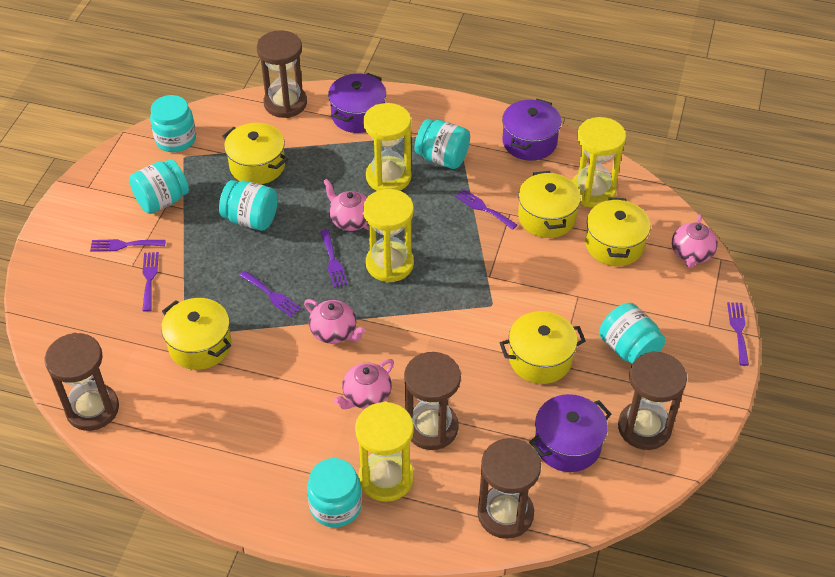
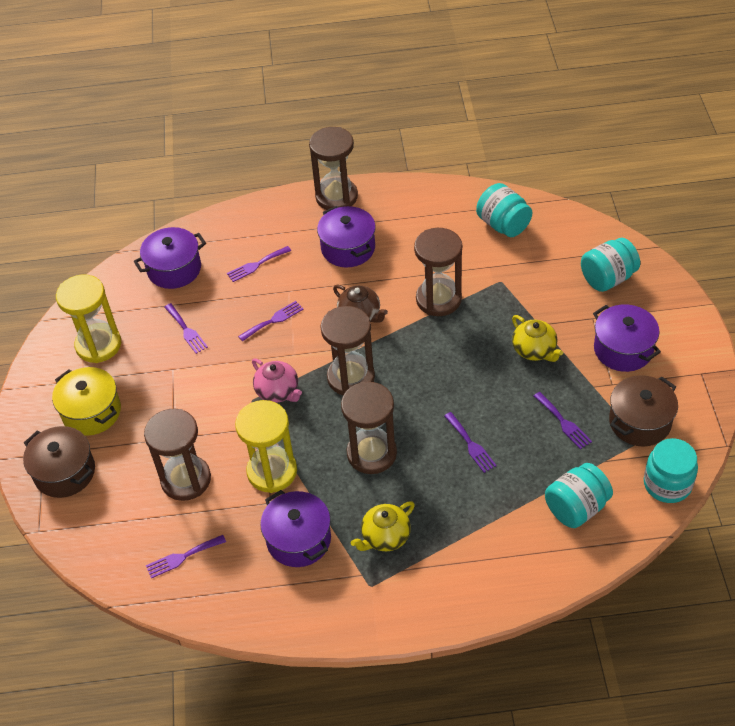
brown pot: none = 0 -> [23,426,95,498] [609,375,678,447] = 2
brown teapot: none = 0 -> [333,285,388,323] = 1
pink teapot: [304,299,365,344] [323,179,369,231] [334,359,394,409] [672,214,718,268] = 4 -> [252,358,302,403] = 1
purple pot: [328,73,386,133] [502,99,561,161] [529,394,611,472] = 3 -> [134,227,206,289] [260,490,331,567] [317,206,376,267] [593,305,661,372] = 4
turquoise jar: [129,159,189,214] [150,95,196,152] [219,180,278,231] [307,458,362,528] [414,119,470,169] [599,303,665,364] = 6 -> [476,183,532,237] [545,463,613,528] [581,238,640,292] [644,438,698,503] = 4
yellow hourglass: [355,402,414,502] [363,103,411,191] [363,189,414,283] [572,117,626,208] = 4 -> [56,274,121,363] [235,400,297,493] = 2
yellow pot: [161,298,231,370] [222,123,288,184] [500,311,586,384] [518,171,581,238] [585,198,651,266] = 5 -> [52,367,121,436] = 1
yellow teapot: none = 0 -> [351,501,415,551] [512,315,563,362] = 2

